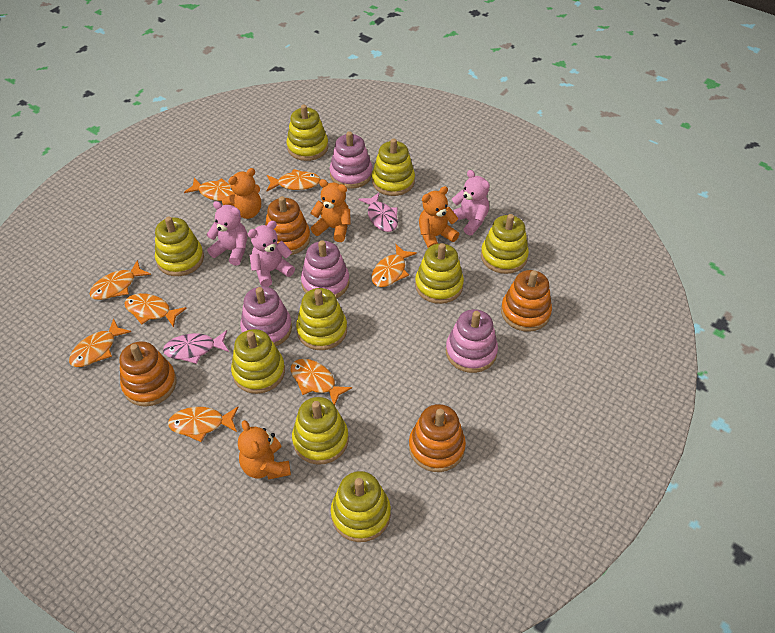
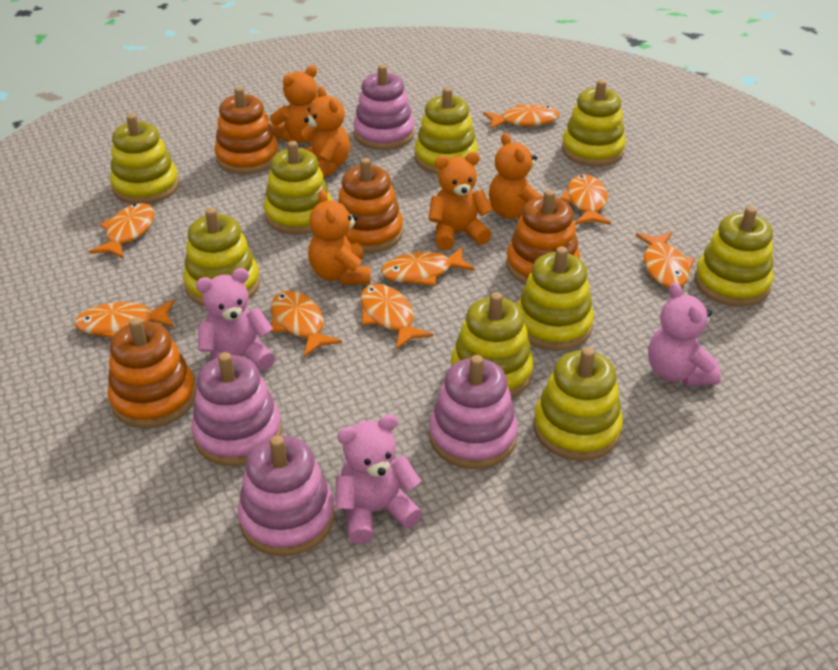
orange teddy bear: [222,168,261,219] [238,420,291,480] [311,179,351,242] [419,186,459,248] = 4 -> [270,65,319,143] [301,86,350,177] [308,189,371,285] [428,152,493,250] [489,133,541,219] = 5
pink fish: [163,330,229,364] [358,193,398,232] = 2 -> none = 0

